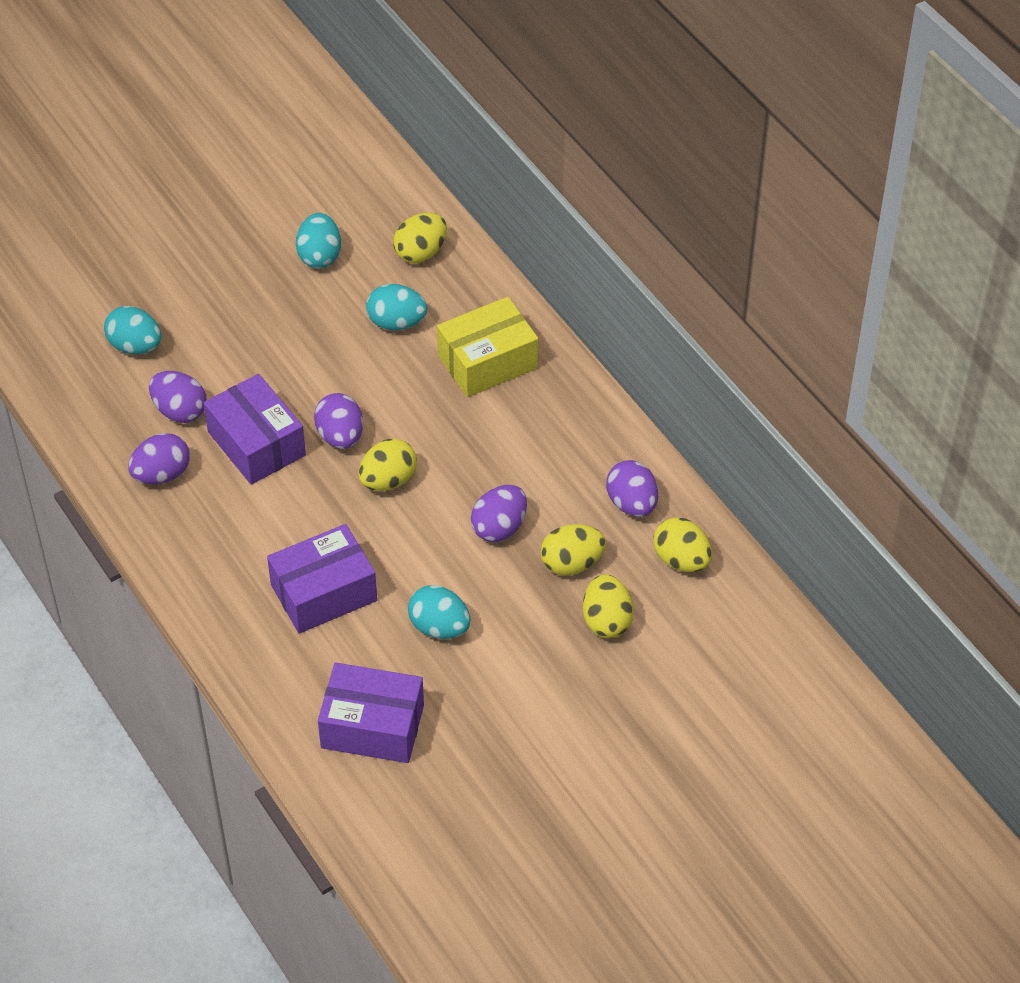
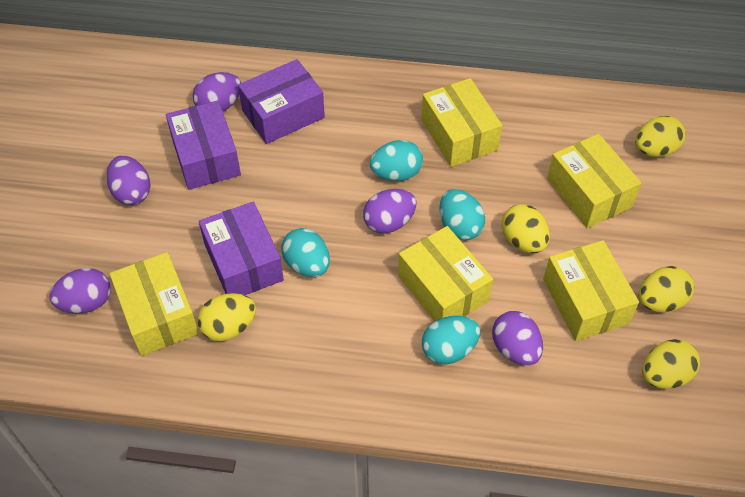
yellow box: [437,297,538,397] = 1 -> [110,252,199,356] [398,226,493,321] [421,78,502,167] [543,240,639,341] [547,134,641,228] = 5

